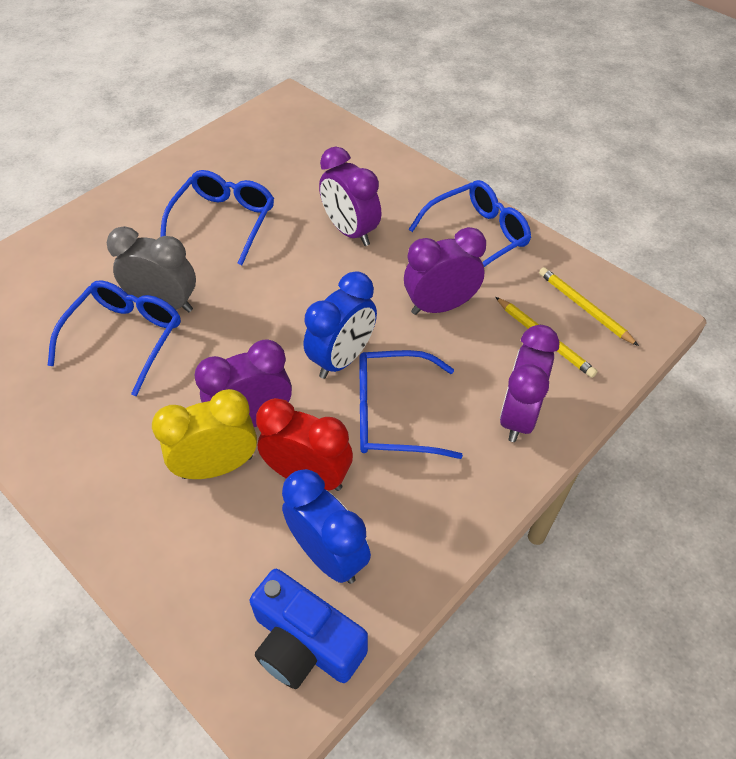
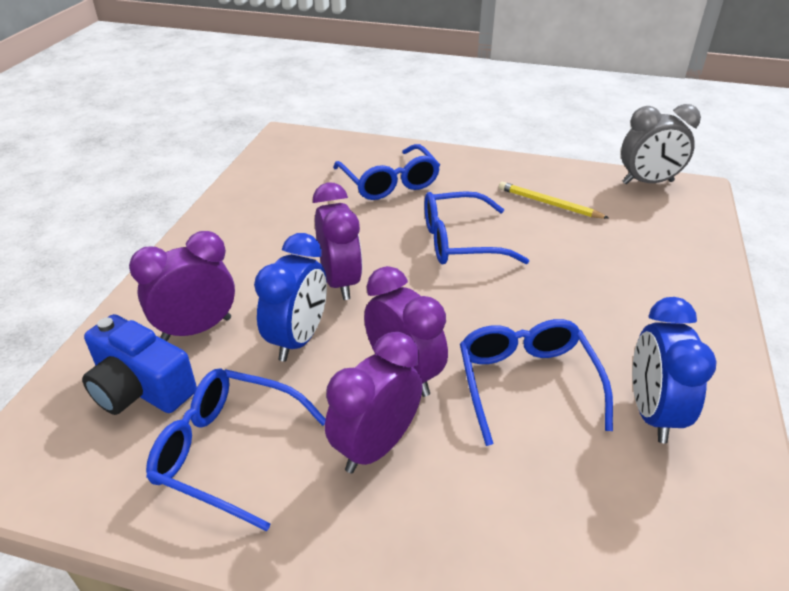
red clock: [256,398,353,491] = 1 -> none = 0
yellow clock: [152,389,257,479] = 1 -> none = 0
yellow pencil: [495,297,598,378] [539,267,639,346] = 2 -> [499,182,609,219] = 1

